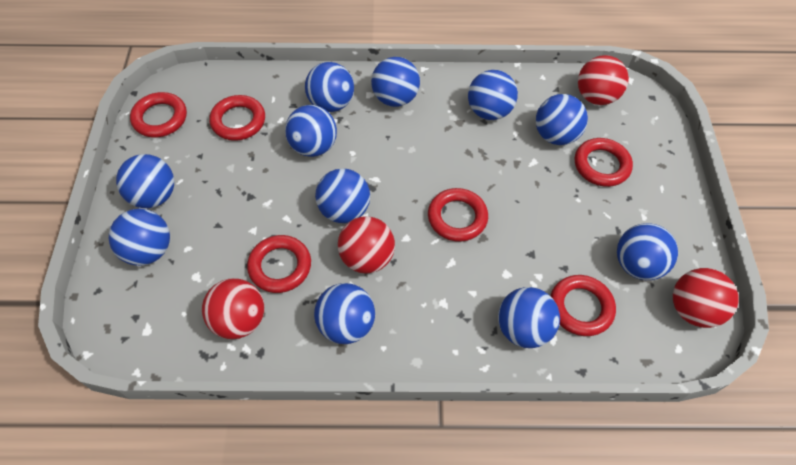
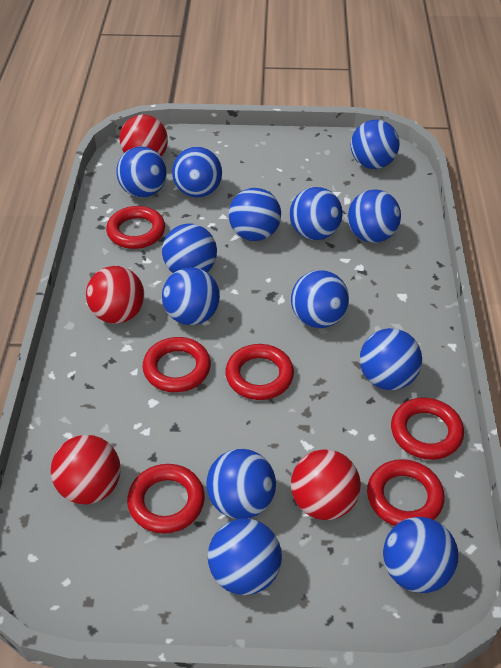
blue ball: [109,209,170,266] [116,154,174,208] [285,105,337,157] [305,62,354,112] [314,283,375,344] [315,168,370,223] [371,57,420,107] [468,70,518,120] [498,287,560,348] [536,94,588,145] [617,223,678,280] = 11 -> [116,147,167,197] [162,224,217,273] [162,267,220,325] [172,147,222,197] [206,449,276,519] [208,518,282,595] [229,188,281,241] [290,187,343,240] [291,270,349,328] [348,189,401,243] [351,120,400,169] [360,328,422,390] [383,517,459,593] = 13

